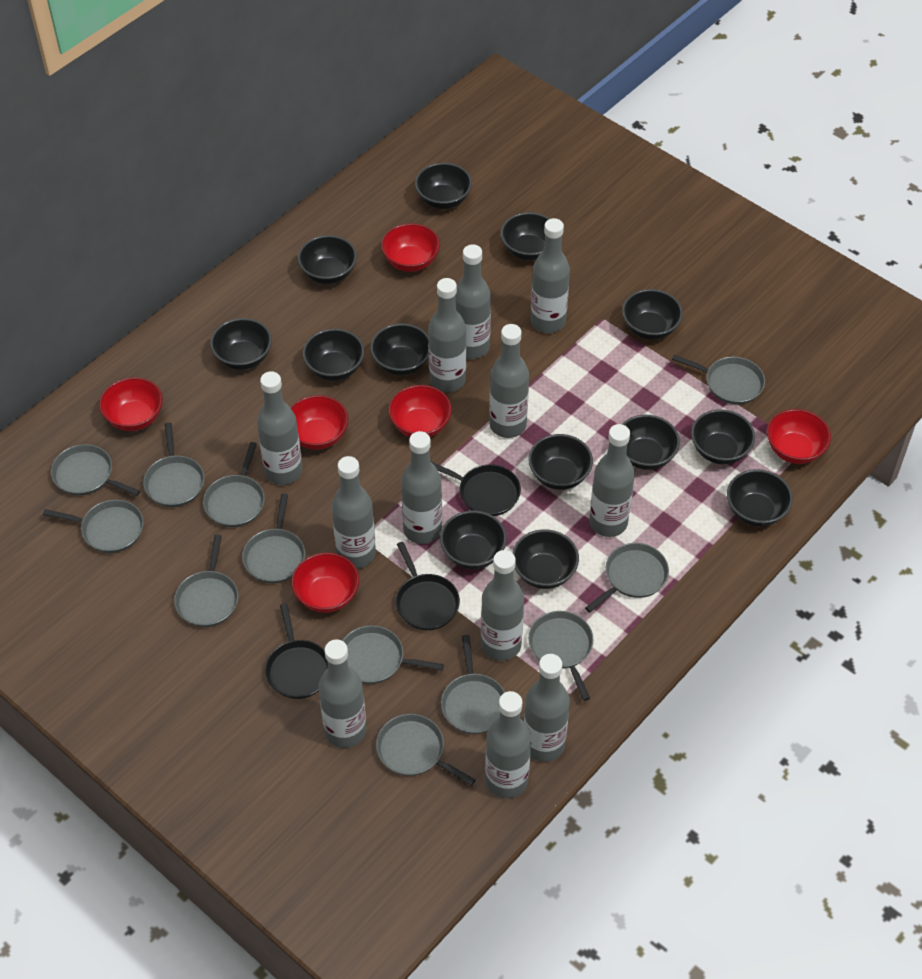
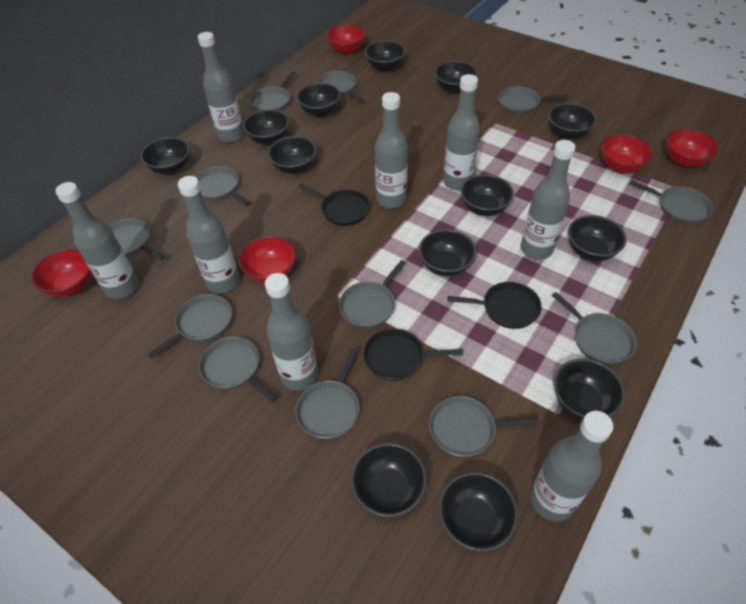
grey bottle: [257,371,302,485] [318,639,366,748] [332,456,376,568] [401,431,442,544] [428,278,466,392] [455,244,491,359] [481,550,524,661] [485,691,531,799] [489,324,529,438] [524,654,570,762] [531,218,570,333] [589,424,635,537] = 12 -> [55,182,139,299] [178,176,240,293] [198,32,244,143] [265,273,318,391] [375,92,408,209] [443,74,480,190] [521,140,576,259] [530,411,613,522] = 8
red bowl: [99,377,163,431] [290,395,349,450] [291,553,359,613] [381,223,440,272] [388,385,452,437] [767,409,831,464] = 6 -> [31,249,92,297] [238,236,296,283] [326,24,366,54] [601,134,653,173] [666,129,719,167] = 5

